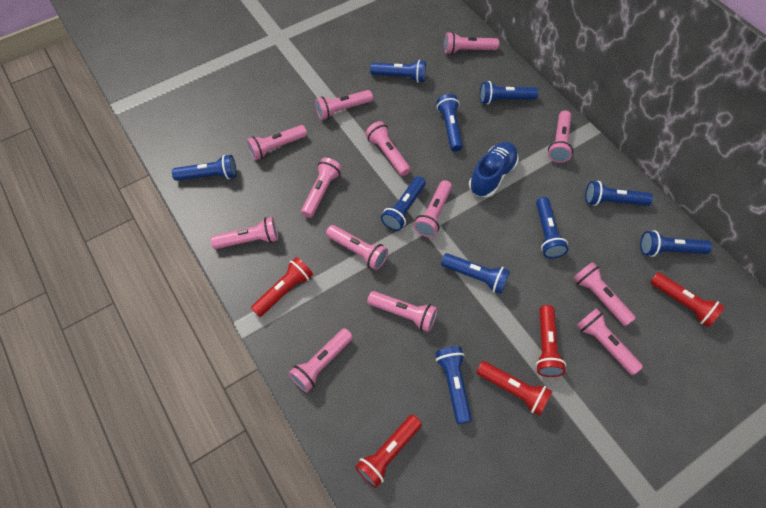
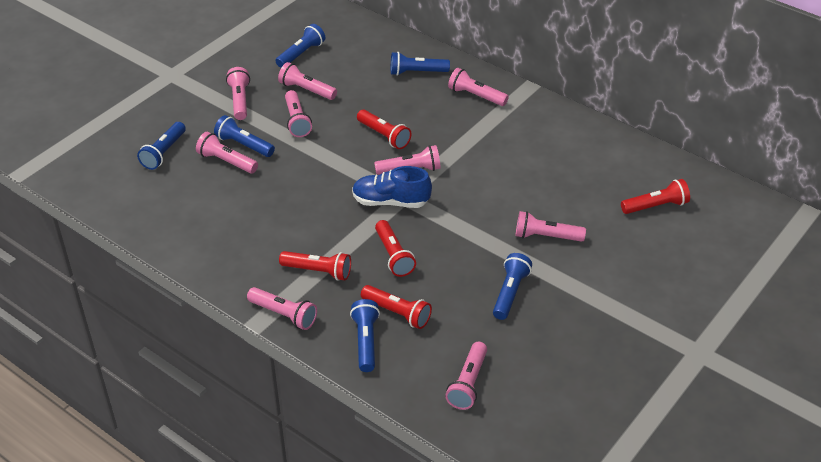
blue flashlight: [172,155,237,181] [370,59,426,83] [381,176,426,231] [435,346,472,424] [437,94,463,151] [441,253,510,294] [480,81,538,105] [536,197,568,258] [585,181,653,206] [640,230,712,257] = 10 -> [137,122,186,170] [214,115,275,157] [275,24,325,68] [350,299,380,372] [391,52,450,76] [493,253,532,320] = 6
pink flashlight: [210,217,278,249] [246,125,307,161] [289,328,353,392] [301,158,342,218] [315,90,373,120] [326,225,388,270] [365,121,411,176] [367,291,438,332] [414,180,452,237] [444,32,499,54] [548,110,573,163] [573,262,636,326] [577,308,643,375] = 13 -> [196,132,258,174] [226,67,250,120] [247,287,317,330] [278,62,337,100] [285,90,312,137] [374,145,441,175] [445,342,487,410] [448,68,509,106] [516,211,586,242] = 9

